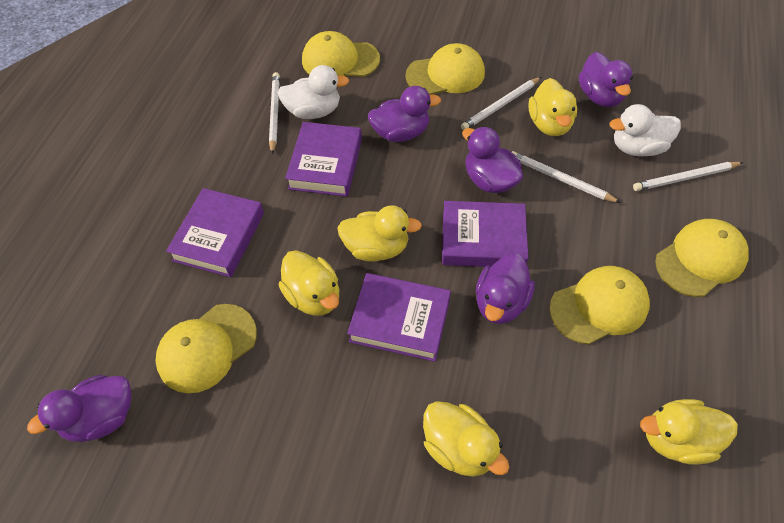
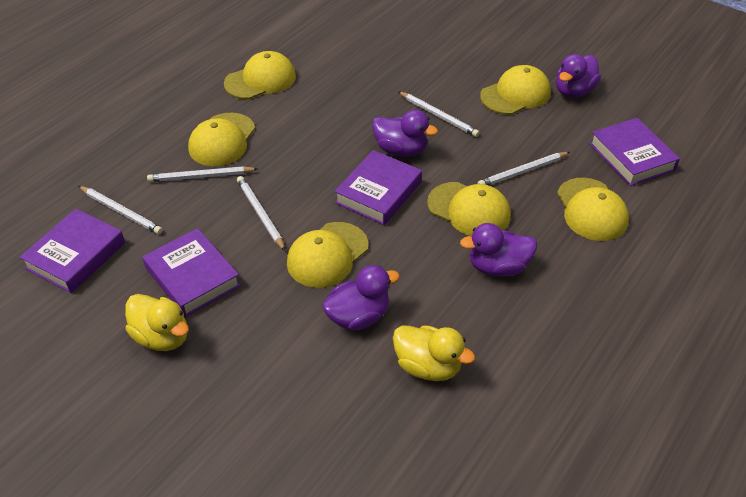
purple duck: [27,375,132,442] [368,86,441,142] [462,127,523,193] [476,253,535,324] [579,52,633,107] = 5 -> [322,265,400,330] [372,110,438,157] [460,223,537,276] [556,54,601,98] = 4
white duck: [277,65,349,119] [610,104,681,157] = 2 -> none = 0
white pencil: [269,72,280,154] [461,77,541,130] [512,151,621,203] [633,162,743,191] = 4 -> [79,186,163,234] [147,166,258,182] [237,176,285,251] [398,91,480,137] [478,152,570,185] = 5
yellow cap: [155,304,257,393] [302,31,380,77] [405,43,485,95] [549,266,650,345] [655,219,749,297] = 5 -> [188,113,255,166] [224,51,296,99] [287,222,369,288] [427,182,511,236] [480,65,551,115] [557,178,629,241] = 6
yellow duck: [279,250,339,316] [337,205,422,262] [423,401,509,476] [528,78,577,136] [640,399,738,465] = 5 -> [125,294,189,351] [393,325,475,381] = 2

